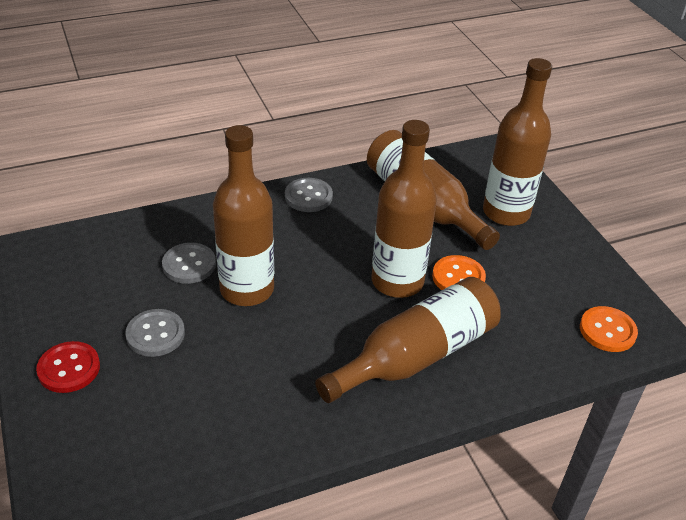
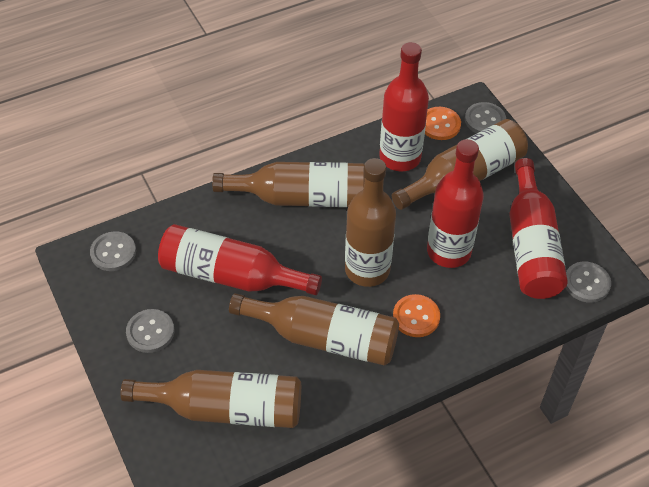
grey button: [125,309,185,357] [162,243,216,284] [285,178,333,212] = 3 -> [90,231,136,271] [126,309,174,353] [465,102,506,133] [566,262,611,303] = 4
red bottle: none = 0 -> [158,224,322,295] [379,42,429,171] [427,139,484,268] [509,158,568,299] = 4
red button: [36,341,100,393] = 1 -> none = 0

